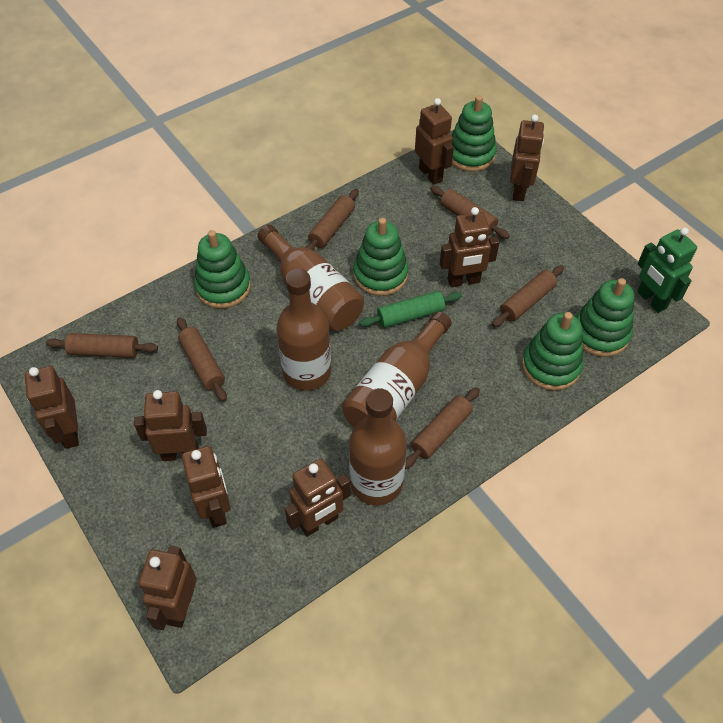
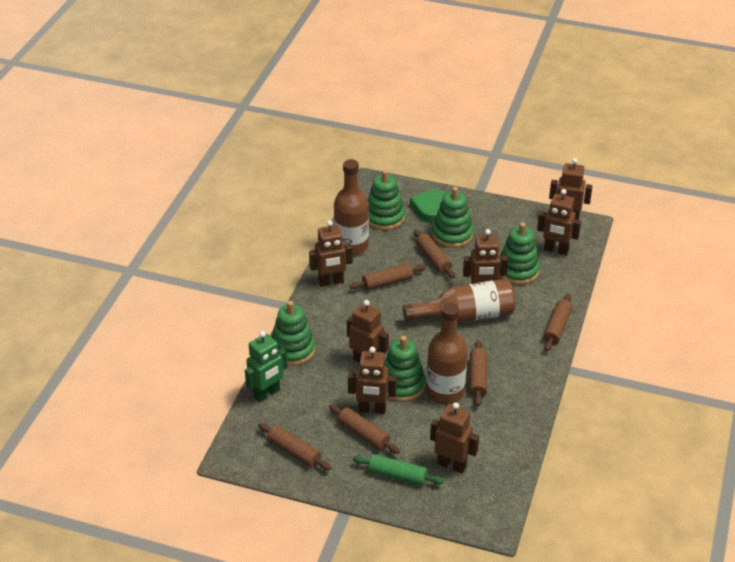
brown bottle: [257,225,364,331] [276,269,331,391] [342,311,452,428] [349,388,407,505] = 4 -> [334,159,369,255] [403,279,516,323] [426,303,467,404] = 3
brown robot: [25,366,79,449] [134,390,207,461] [139,546,197,630] [182,446,230,528] [285,459,350,537] [415,98,454,185] [440,207,500,287] [510,115,544,201] = 8 -> [309,220,353,287] [347,300,389,363] [348,347,396,414] [430,402,479,473] [463,229,508,284] [537,189,581,255] [549,158,593,220] = 7
green heart: none = 0 -> [410,189,446,223] = 1

